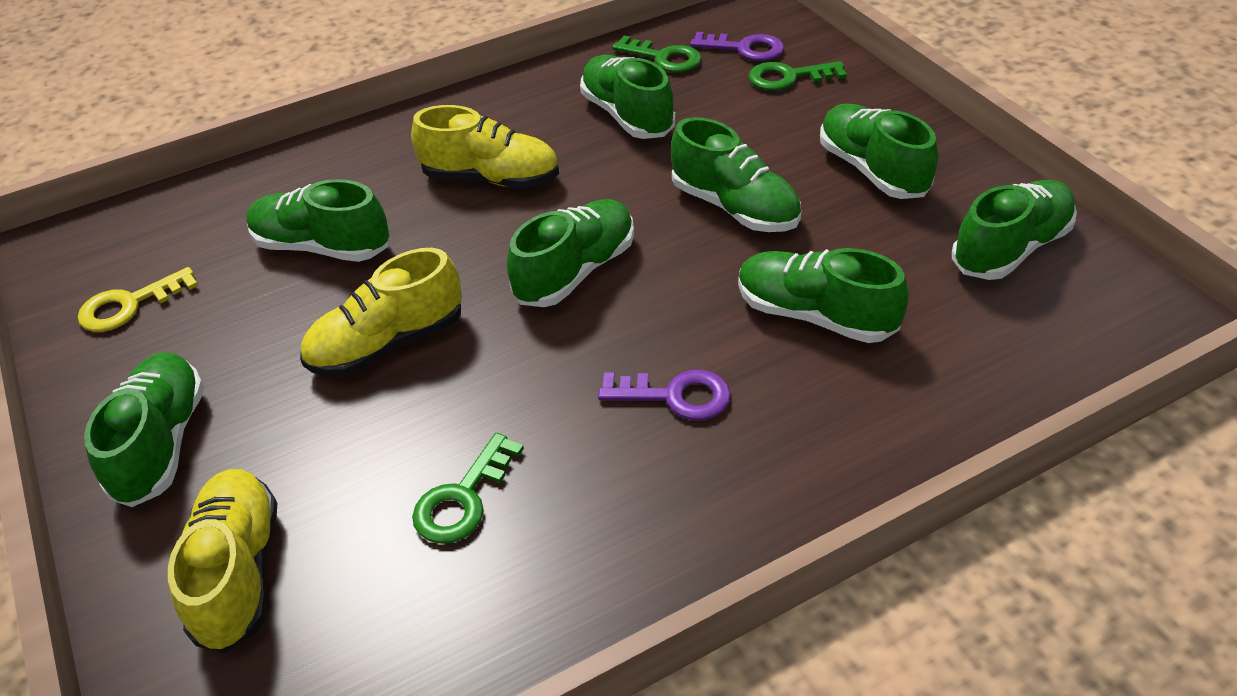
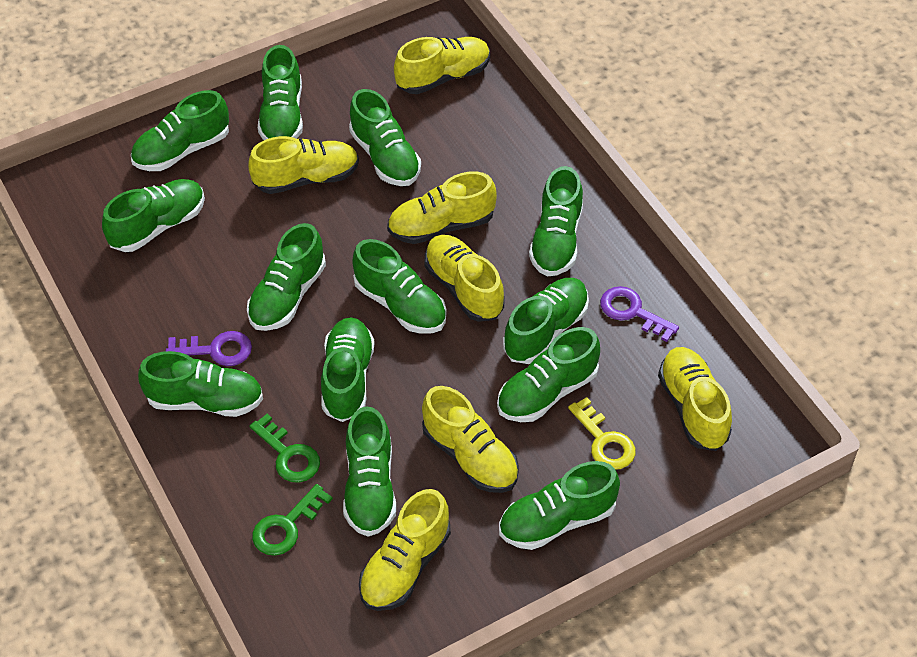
green key: [412,433,524,544] [612,35,702,73] [749,61,847,91] = 3 -> [250,414,320,483] [252,484,333,556] = 2
green shoe: [84,353,204,507] [246,179,389,262] [507,199,634,307] [580,55,675,139] [671,117,801,232] [738,248,909,343] [820,104,938,199] [952,180,1077,280] = 8 -> [102,179,205,252] [131,90,229,171] [138,351,263,417] [247,223,326,331] [258,45,303,140] [321,317,375,422] [343,406,396,537] [349,89,421,186] [352,239,447,334] [497,327,600,422] [499,461,620,550] [503,278,589,364] [529,166,583,276] = 13
yellow shoe: [168,469,277,653] [300,248,462,377] [411,105,559,189] = 3 -> [249,136,359,194] [359,489,451,611] [387,172,497,244] [394,37,490,94] [422,386,519,493] [424,235,505,322] [658,347,732,451] = 7

